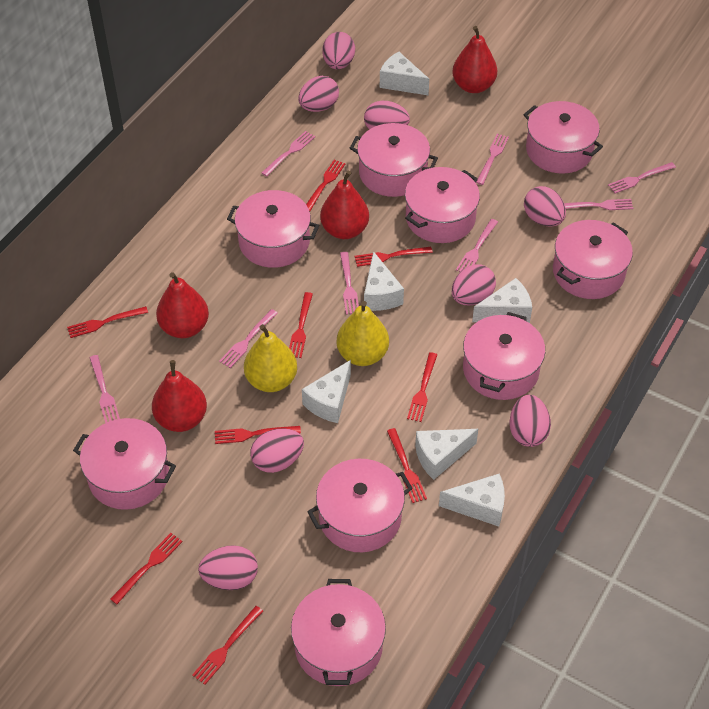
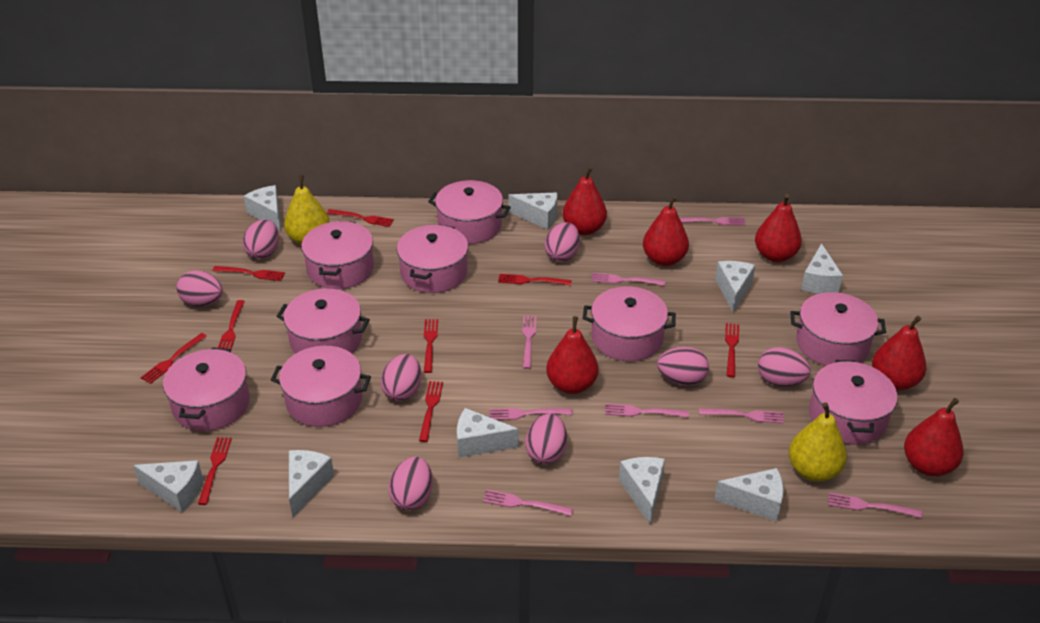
red pear: [152,360,207,432] [156,272,209,338] [320,171,369,239] [452,26,497,93] = 4 -> [546,316,599,394] [562,166,607,235] [643,196,689,266] [755,194,802,262] [872,316,926,390] [904,398,963,476] = 6
white cheese: [302,360,351,423] [364,251,404,311] [380,52,429,95] [415,429,478,480] [439,474,505,527] [472,278,532,323] = 6 -> [133,460,203,512] [244,185,281,231] [289,450,334,517] [457,408,519,458] [508,193,557,230] [619,457,665,525] [714,468,784,522] [715,261,755,312] [801,243,843,293] = 9

